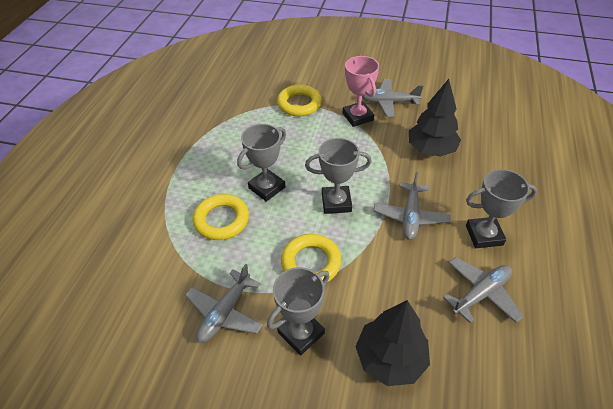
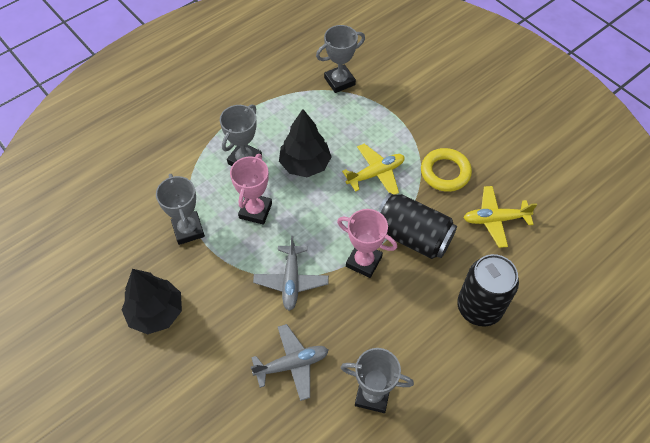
black can: none = 0 -> [378,193,457,259] [457,254,519,327] = 2
grey plane: [185,264,263,343] [362,79,423,117] [373,172,451,240] [443,257,524,323] = 4 -> [251,324,328,401] [253,236,329,311] = 2
pink trophy: [343,56,379,127] = 1 -> [230,154,272,225] [337,209,397,278] = 2
yellow plane: none = 0 -> [342,143,405,195] [464,186,537,248] = 2
yellow ring: [193,194,249,240] [277,85,322,116] [281,234,341,282] = 3 -> [421,148,472,192] = 1

